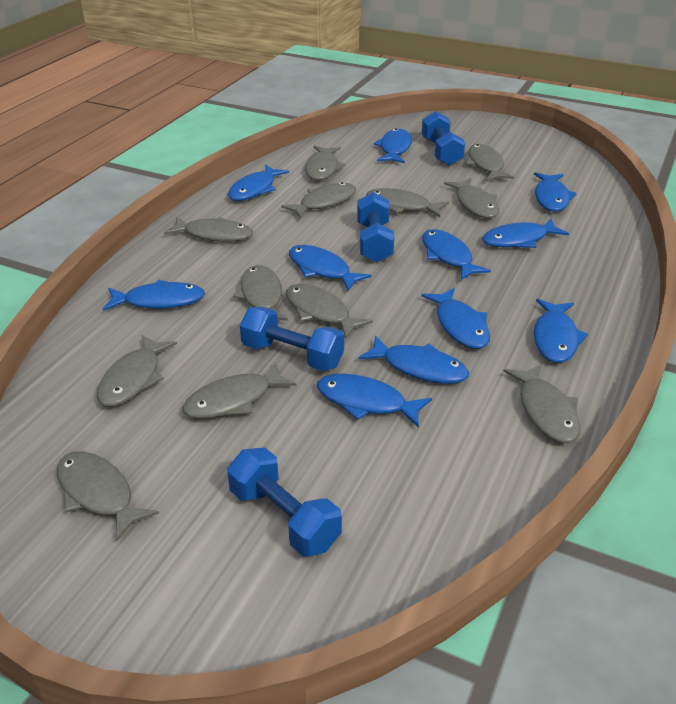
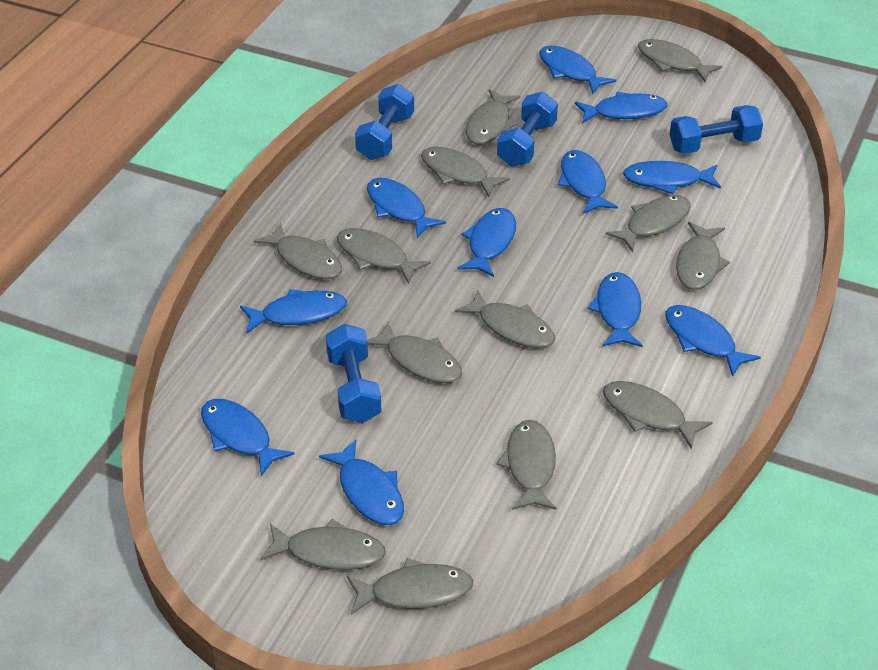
grey fish: [57,451,159,542] [97,335,177,406] [164,217,253,242] [182,362,297,419] [233,265,288,321] [281,182,356,219] [286,284,373,338] [305,146,345,180] [366,188,449,217] [444,178,499,218] [466,144,514,181] [503,364,581,443] = 12 -> [254,223,342,279] [260,519,386,570] [337,228,431,284] [347,558,473,615] [367,322,462,383] [421,147,510,197] [455,290,555,348] [466,89,521,145] [497,420,557,510] [603,381,713,449] [605,195,691,252] [638,39,723,82] [676,222,730,290] = 13

